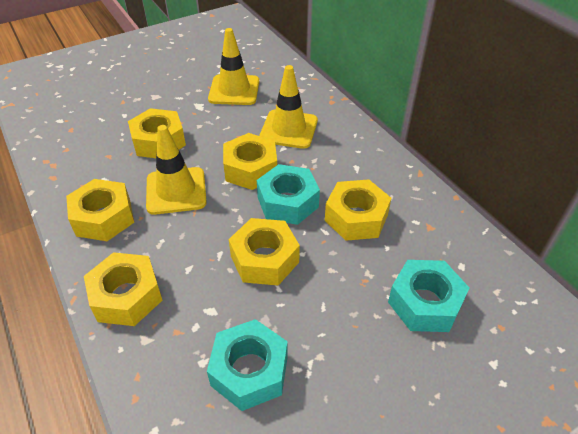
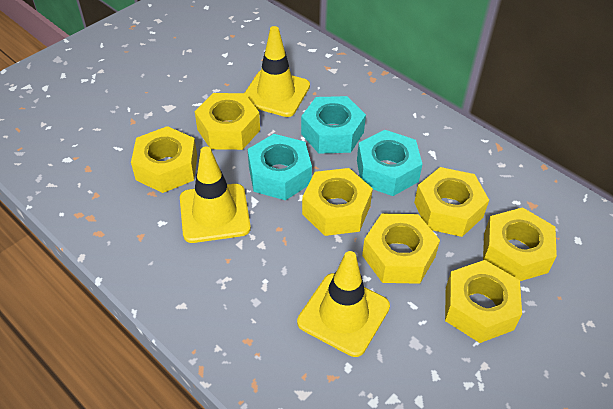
yellow nut: [66,179,134,241] [84,252,163,326] [128,108,186,158] [223,133,277,190] [229,218,300,286] [325,179,391,241] = 6 -> [131,126,197,193] [195,93,260,150] [302,168,373,236] [362,214,440,284] [414,167,489,237] [445,260,522,343] [483,207,557,281] = 7

